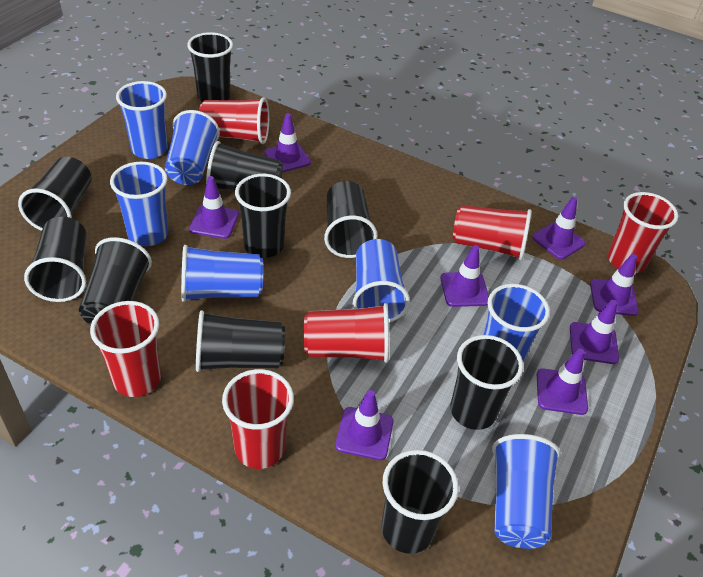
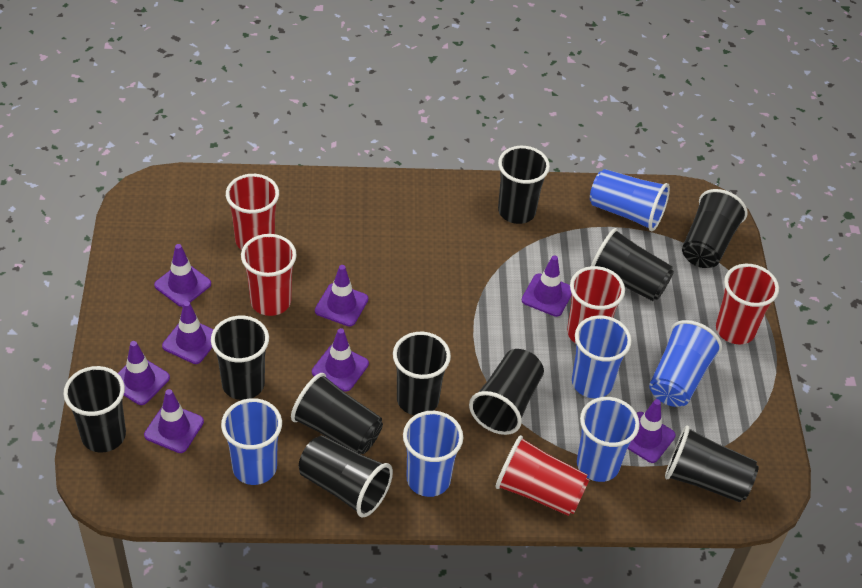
blue cup: [110,162,168,246] [116,81,168,159] [165,110,220,185] [181,245,263,302] [353,239,410,322] [484,284,550,362] [492,434,561,549] = 7 -> [221,398,282,485] [403,411,463,497] [572,315,632,398] [577,397,640,482] [590,169,670,231] [649,320,722,407] = 6
red cup: [90,301,161,397] [199,97,269,144] [222,369,294,469] [304,303,389,363] [453,205,532,261] [608,192,678,273] = 6 -> [226,174,279,250] [241,234,297,316] [495,435,589,516] [567,266,625,343] [716,264,779,344] = 5

